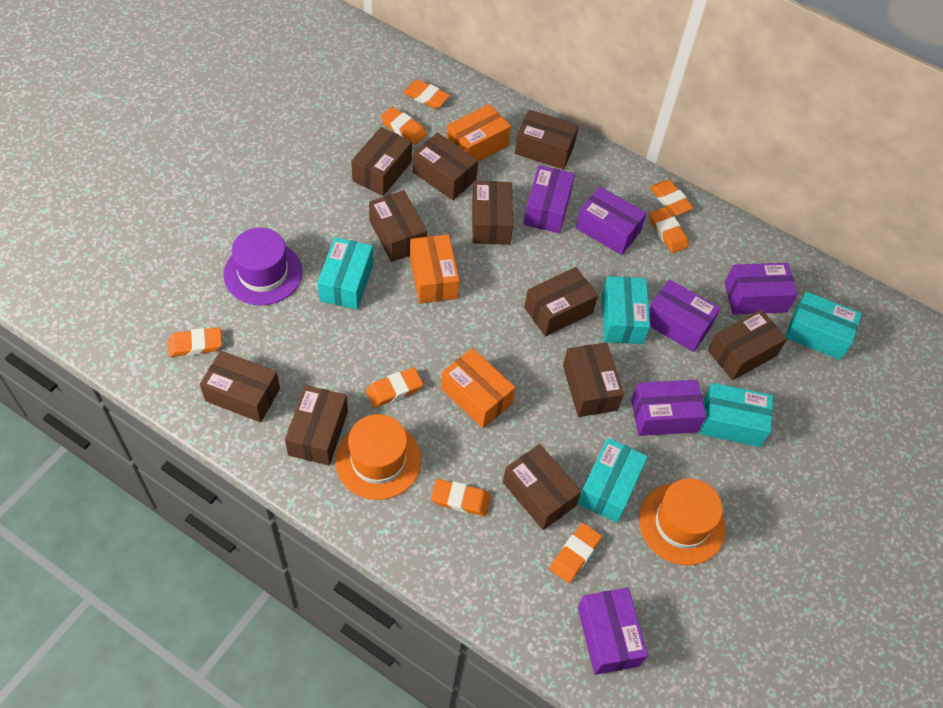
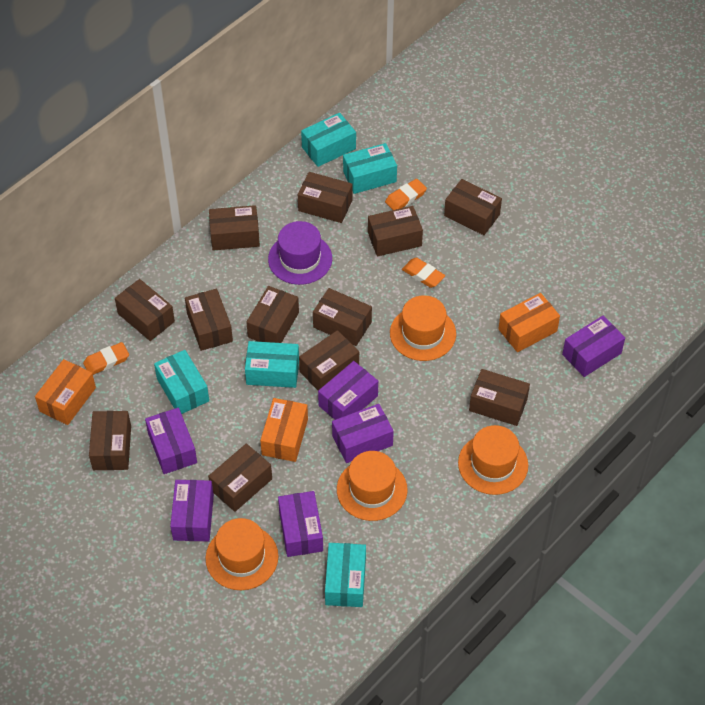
brown box: [200,351,280,422] [285,385,348,465] [351,127,412,196] [369,190,427,262] [413,132,478,200] [472,181,513,245] [503,444,581,530] [515,110,579,170] [524,267,598,336] [563,343,624,417] [708,310,787,380] = 11 -> [89,411,131,470] [115,279,175,341] [185,289,233,351] [208,443,272,512] [209,205,260,251] [246,286,299,343] [298,172,352,223] [299,330,359,390] [313,288,372,346] [368,206,423,256] [444,179,502,235] [469,369,530,426] = 12
orange eraser: [168,327,222,357] [366,367,423,408] [381,107,427,145] [403,79,450,109] [431,479,491,516] [550,523,602,583] [649,207,689,253] [650,180,694,216] = 8 -> [83,342,129,375] [385,179,427,210] [402,257,445,288] = 3
orange hat: [335,414,422,500] [639,478,726,565] = 2 -> [206,518,279,590] [337,451,408,521] [390,295,456,361] [458,425,528,495] = 4

